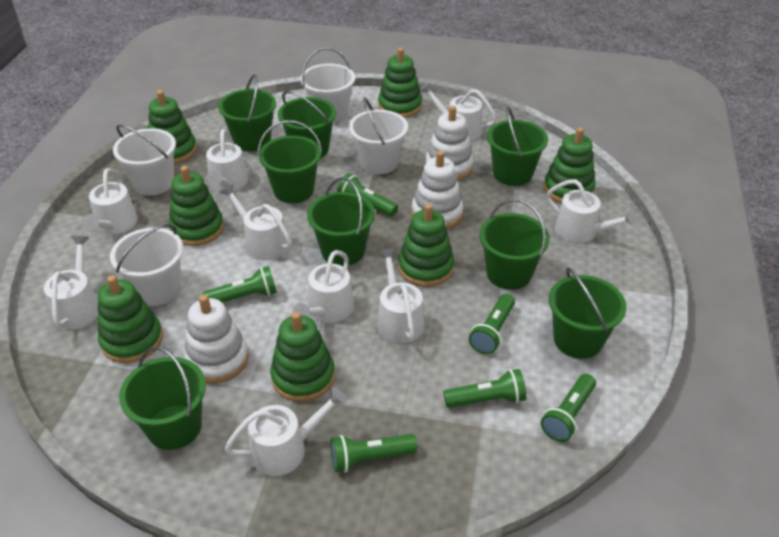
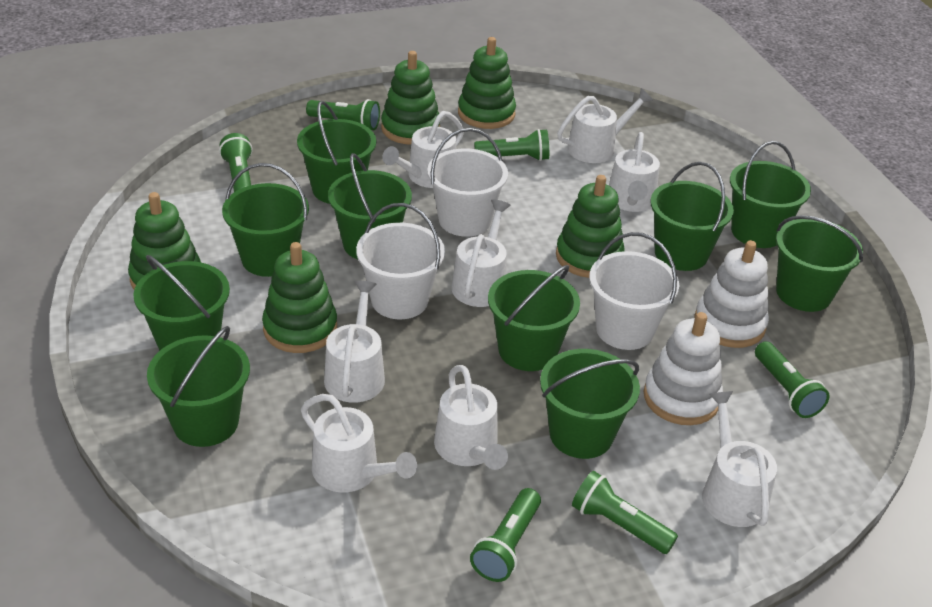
green bucket: [119,346,206,450] [218,74,276,151] [258,120,322,203] [278,91,336,158] [307,177,375,266] [479,199,550,290] [487,106,548,186] [549,267,626,359] = 8 -> [133,255,230,351] [147,326,250,447] [222,163,309,277] [297,101,376,204] [328,153,412,259] [488,265,580,371] [540,349,640,459] [650,162,734,271] [730,141,811,248] [776,215,863,312] = 10
green stacking toy: [98,275,163,363] [148,90,197,164] [169,166,224,246] [270,312,335,402] [378,47,422,118] [398,204,454,287] [544,127,596,203] = 7 -> [128,192,201,289] [262,242,337,353] [381,51,440,145] [458,37,516,129] [556,175,625,278] = 5
white bucket: [110,224,183,306] [113,124,176,195] [300,47,355,123] [349,97,408,174] = 4 -> [356,203,445,319] [427,128,508,237] [589,232,679,350] = 3
white stacking toy: [184,294,249,384] [411,151,464,229] [425,106,474,181] = 3 -> [644,312,723,425] [695,240,769,348] = 2
white watering can: [44,236,98,329] [83,168,138,235] [206,129,248,191] [220,184,292,260] [224,387,347,476] [293,250,354,323] [377,248,424,343] [419,82,497,141] [546,179,638,243] = 9 -> [301,394,417,493] [324,281,385,403] [382,111,464,188] [434,365,508,470] [451,200,511,307] [557,88,653,163] [609,132,660,212] [702,391,777,527] = 8

